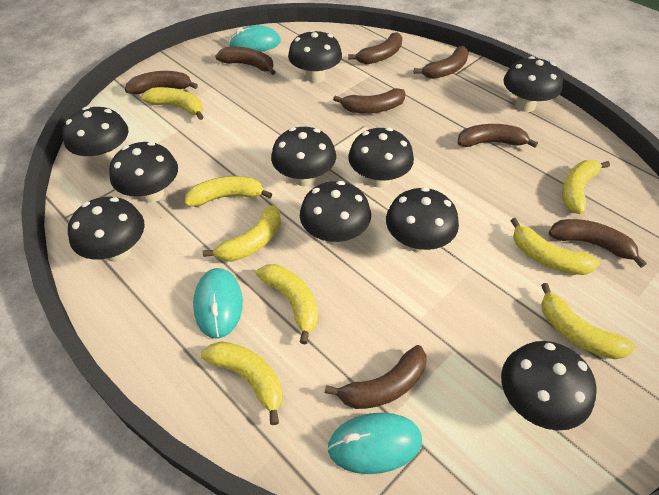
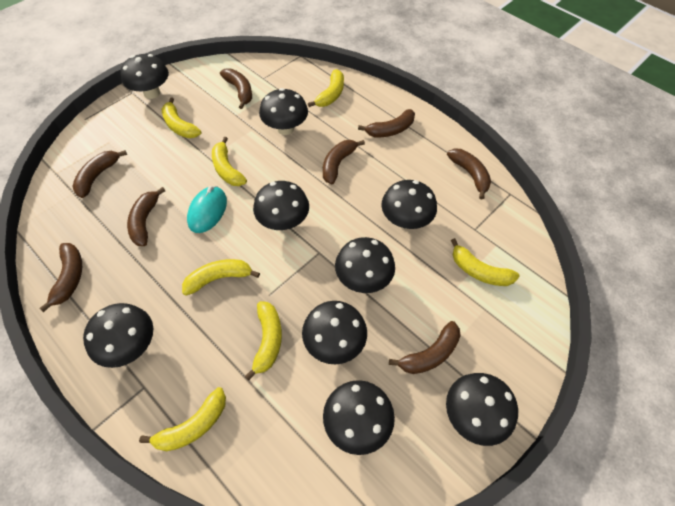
black mushroom: [63,107,129,165] [68,197,145,262] [109,142,178,203] [271,127,336,186] [288,30,342,83] [300,181,371,245] [348,127,414,188] [386,187,459,253] [501,341,597,430] [503,56,563,112] = 10 -> [83,303,153,368] [120,54,169,99] [253,181,309,230] [259,88,308,135] [302,301,367,364] [323,380,395,455] [335,237,395,293] [381,180,437,229] [446,373,518,446] = 9
turquoise mouse: [193,268,243,339] [229,25,281,52] [327,413,422,474] = 3 -> [187,186,227,233] = 1
yellow banana: [141,87,203,120] [184,176,272,207] [201,341,283,425] [203,205,281,262] [256,264,318,344] [510,218,600,275] [541,283,636,359] [562,160,610,214] = 8 -> [139,387,226,451] [162,97,201,138] [182,259,260,295] [212,137,247,186] [245,301,282,381] [308,69,344,107] [451,238,520,286] = 7

